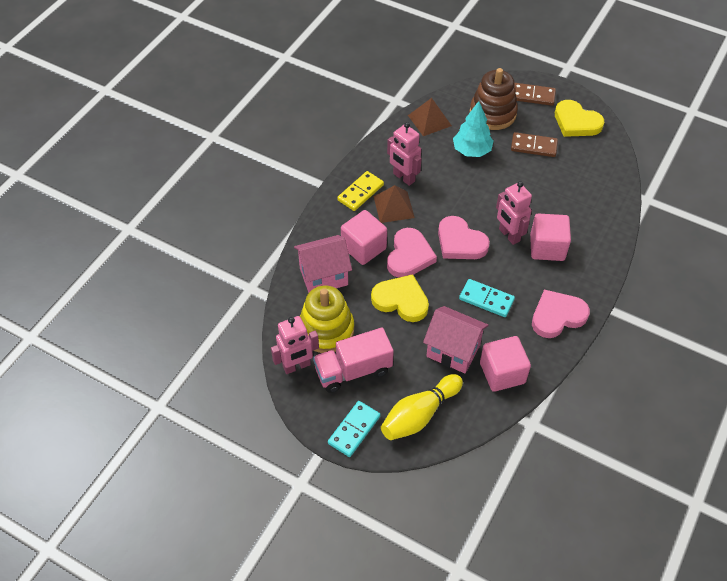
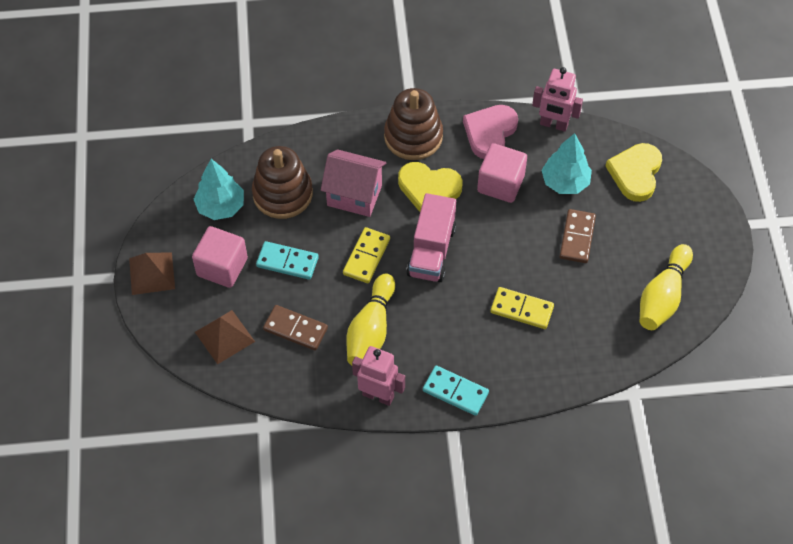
brown stacking toy: [470,68,518,130] = 1 -> [252,146,313,219] [384,88,443,160] = 2
pink cube: [341,210,387,265] [480,336,531,392] [530,214,571,261] = 3 -> [192,226,248,288] [477,143,527,203] = 2
pink heart: [387,228,437,278] [438,216,490,259] [532,289,590,338] = 3 -> [463,105,518,159] = 1
pink house: [294,235,352,293] [423,306,489,373] = 2 -> [321,149,386,217] = 1
pink robot: [271,316,319,374] [387,122,422,186] [496,181,532,245] = 3 -> [352,346,405,406] [532,67,583,132] = 2
turquoise tree: [453,101,493,157] = 1 -> [193,159,244,220] [541,133,592,194] = 2
yellow bowling pin: [381,374,463,440] = 1 -> [347,274,395,365] [640,244,693,330] = 2
yellow domino: [337,171,384,211] = 1 -> [343,227,390,283] [491,287,554,329] = 2
yellow stacking toy: [300,285,354,353] = 1 -> none = 0

